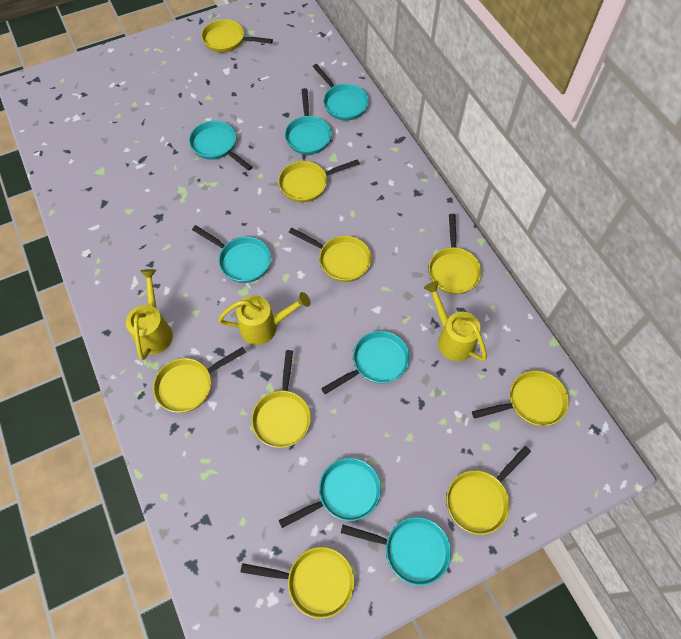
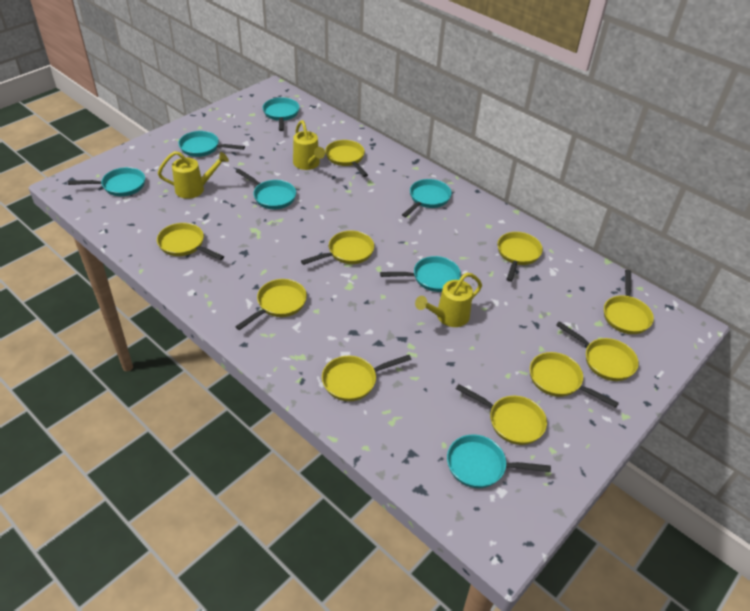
yellow pan: [153,347,246,413] [201,19,273,52] [240,547,354,619] [251,350,311,448] [278,159,360,203] [289,228,371,282] [429,214,482,294] [446,446,531,535] [472,371,569,426] = 9 -> [157,223,224,260] [235,279,307,330] [301,230,374,265] [322,355,412,401] [325,140,368,177] [456,384,547,445] [497,232,543,282] [530,352,619,408] [556,321,639,381] [604,270,654,334] = 10

